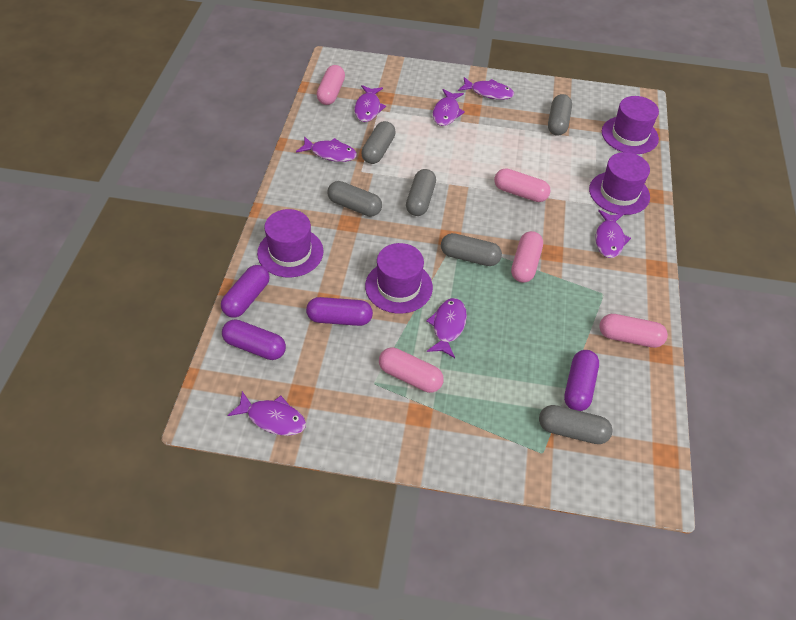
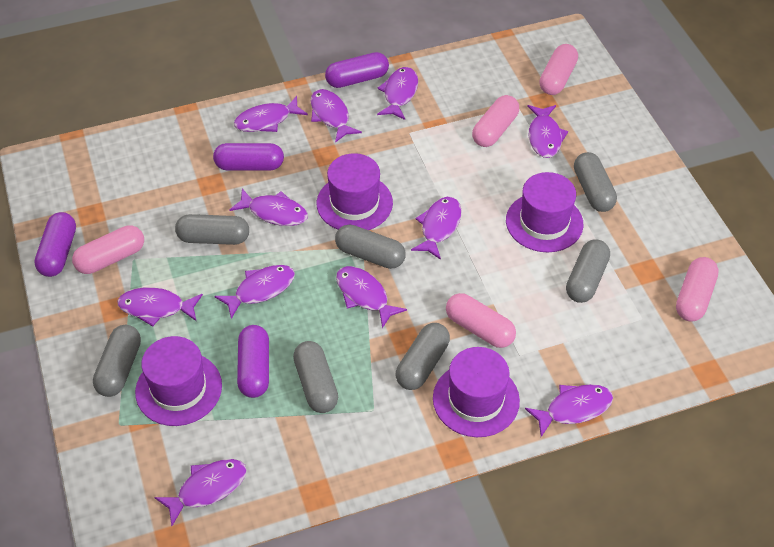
grey capsule: [327,181,382,217] [361,121,396,164] [406,169,436,216] [441,233,502,266] [539,405,613,444] [548,94,572,136] = 6 -> [93,325,141,397] [175,214,249,245] [293,341,338,413] [335,225,406,269] [396,323,450,390] [566,240,610,303] [574,152,617,212] = 7
purple fish: [227,391,306,436] [296,136,357,162] [354,85,386,122] [426,298,467,358] [433,89,465,126] [458,77,514,100] [595,210,631,258] = 7 -> [117,288,203,326] [154,459,247,526] [215,265,295,319] [229,189,308,226] [234,96,308,132] [310,89,362,143] [336,266,407,328] [377,67,418,120] [411,197,462,260] [525,384,613,437] [527,105,568,158] = 11

